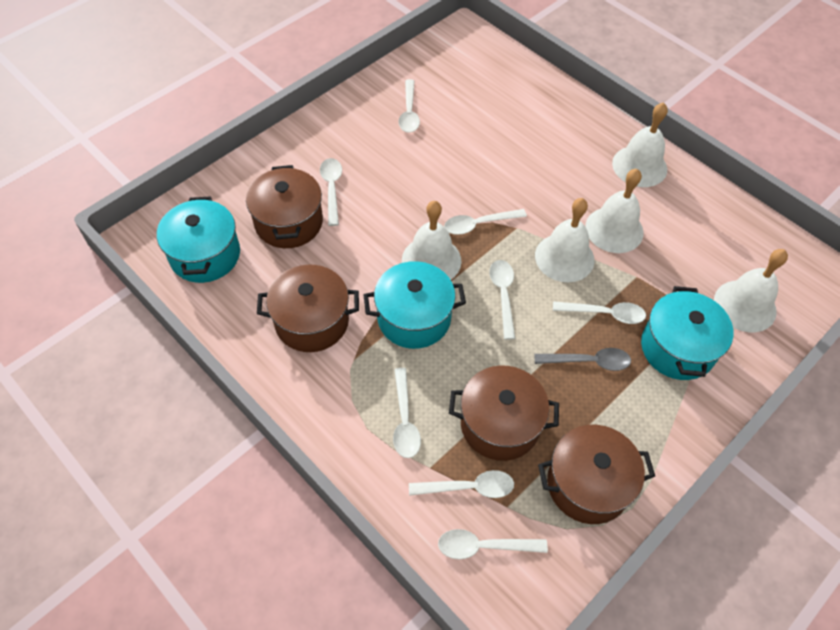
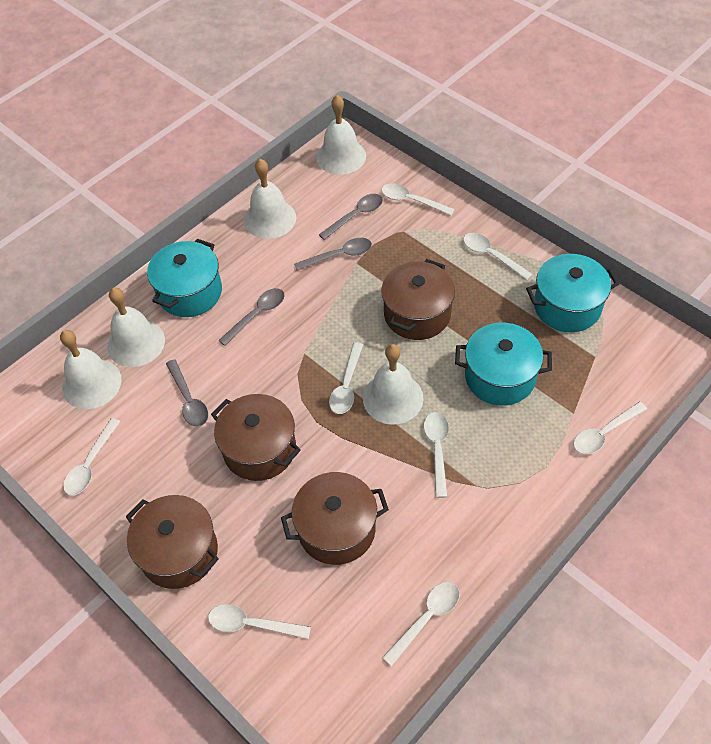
grey spoon: [534,348,631,371] = 1 -> [166,359,208,427] [218,288,285,346] [294,238,372,271] [319,194,383,240] = 4

